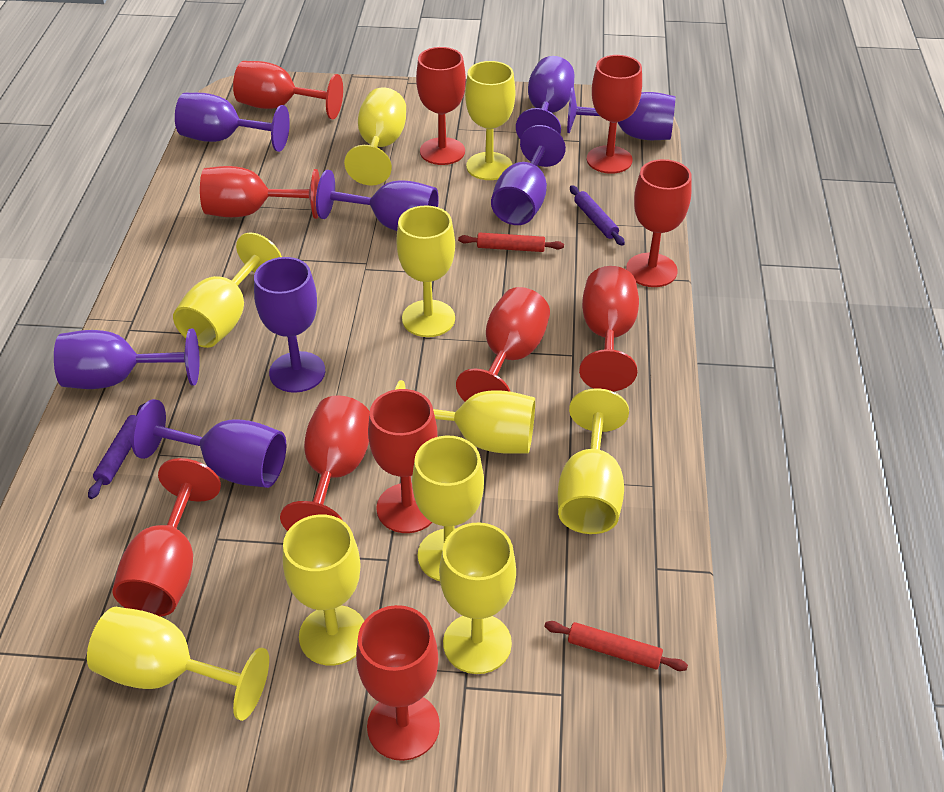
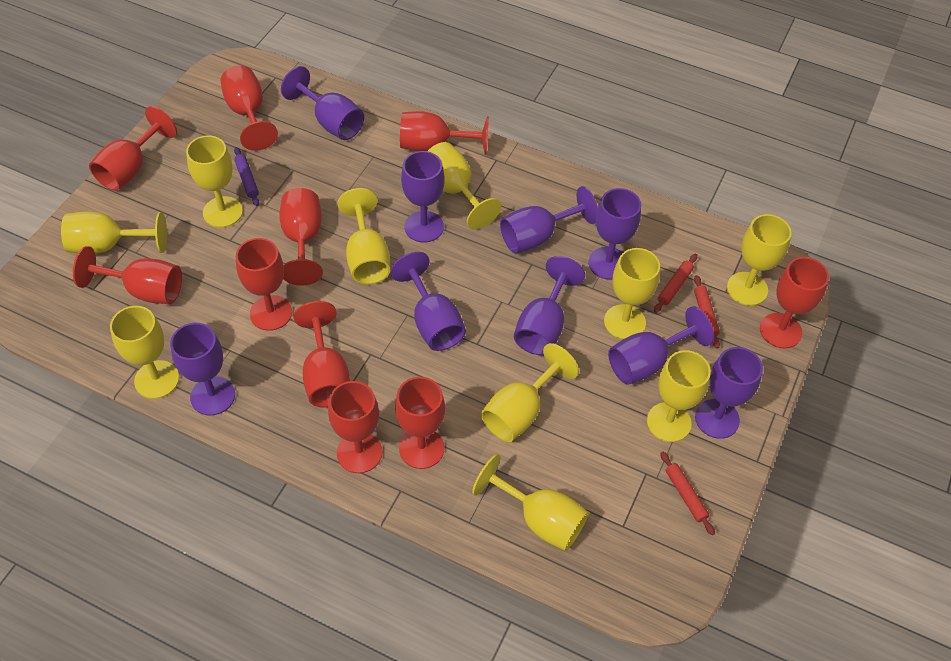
purple goblet: [54,329,199,389] [131,399,286,488] [175,93,290,152] [254,257,325,393] [316,170,438,231] [491,125,566,225] [516,56,574,139] [567,87,675,140] = 8 -> [170,323,235,416] [281,66,364,140] [390,252,466,351] [401,151,444,242] [500,186,598,253] [514,256,585,355] [588,188,641,280] [608,306,714,385] [695,347,763,439] = 9
purple rolling pin: [88,403,145,499] [570,185,625,246] = 2 -> [234,147,259,206] = 1
red goblet: [113,458,221,617] [200,166,320,219] [233,61,343,119] [280,395,370,531] [356,605,440,761] [368,389,438,533] [416,47,466,165] [456,287,550,402] [579,266,639,391] [587,55,642,174] [626,159,692,287] = 11 -> [73,246,182,304] [89,106,177,191] [221,65,278,151] [236,238,292,331] [279,188,323,286] [293,301,350,408] [328,381,382,473] [395,377,445,469] [400,111,489,155] [760,257,829,348] = 10
red rolling pin: [458,233,564,252] [544,621,688,671] = 2 -> [654,254,697,313] [660,452,715,535] [694,275,720,349] = 3

